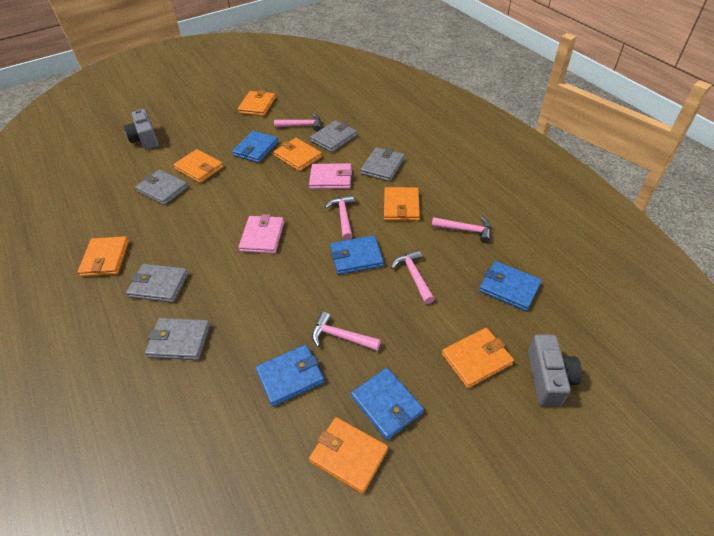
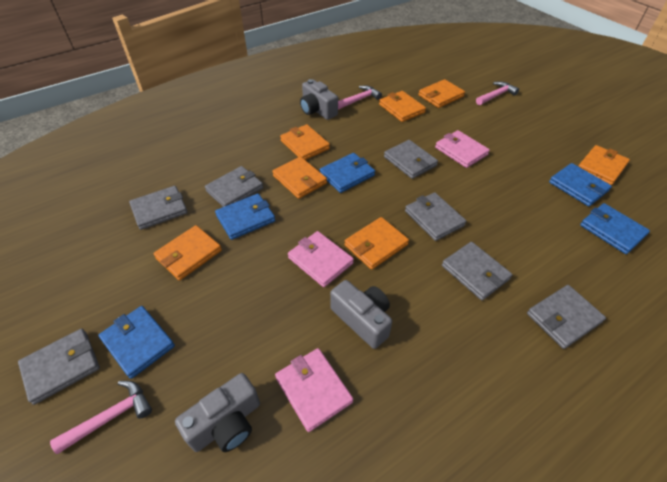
grey camera: [124,109,159,149] [528,334,582,407] = 2 -> [175,373,260,452] [300,79,338,120] [330,280,392,349] = 3
grey wallet: [126,264,188,303] [135,170,188,205] [145,318,210,360] [310,120,357,152] [360,147,405,182] = 5 -> [18,329,100,405] [129,186,188,230] [205,166,263,207] [384,140,438,179] [405,192,466,241] [442,242,512,300] [527,285,606,349] = 7
pink hammer: [274,114,321,132] [312,312,381,351] [325,195,355,240] [391,250,435,304] [432,216,491,243] = 5 -> [50,381,152,454] [338,85,382,109] [476,81,519,105] = 3
pink wallet: [239,214,284,254] [309,163,352,189] = 2 -> [275,348,353,432] [288,231,354,287] [435,130,490,168] = 3

